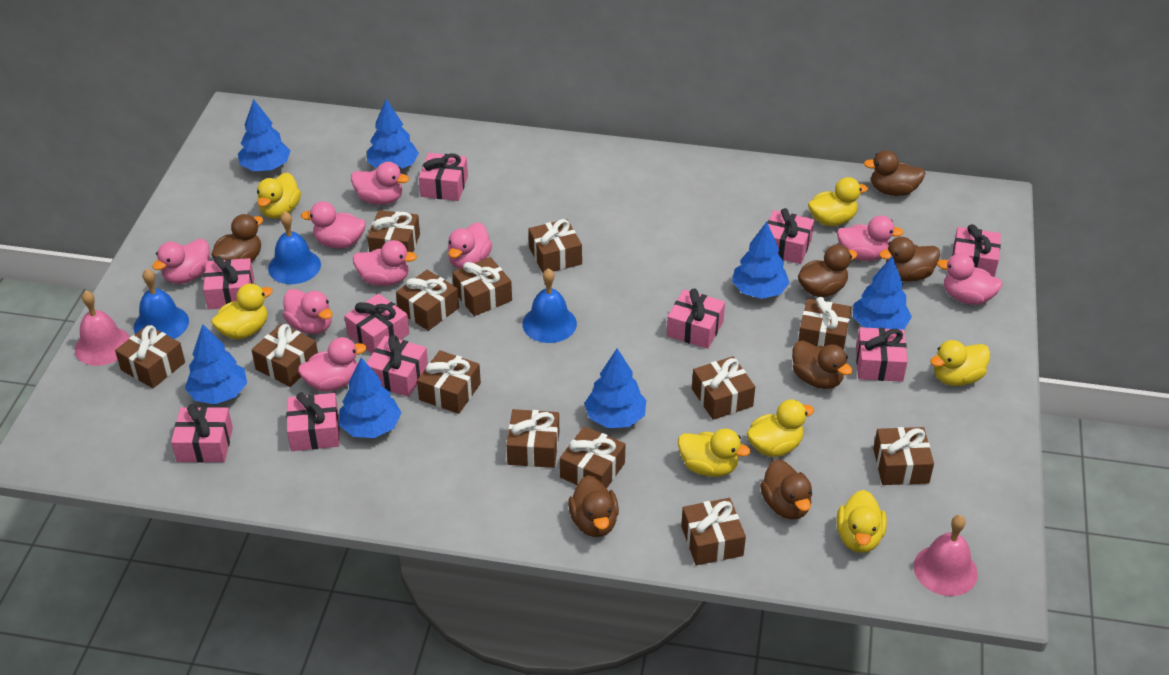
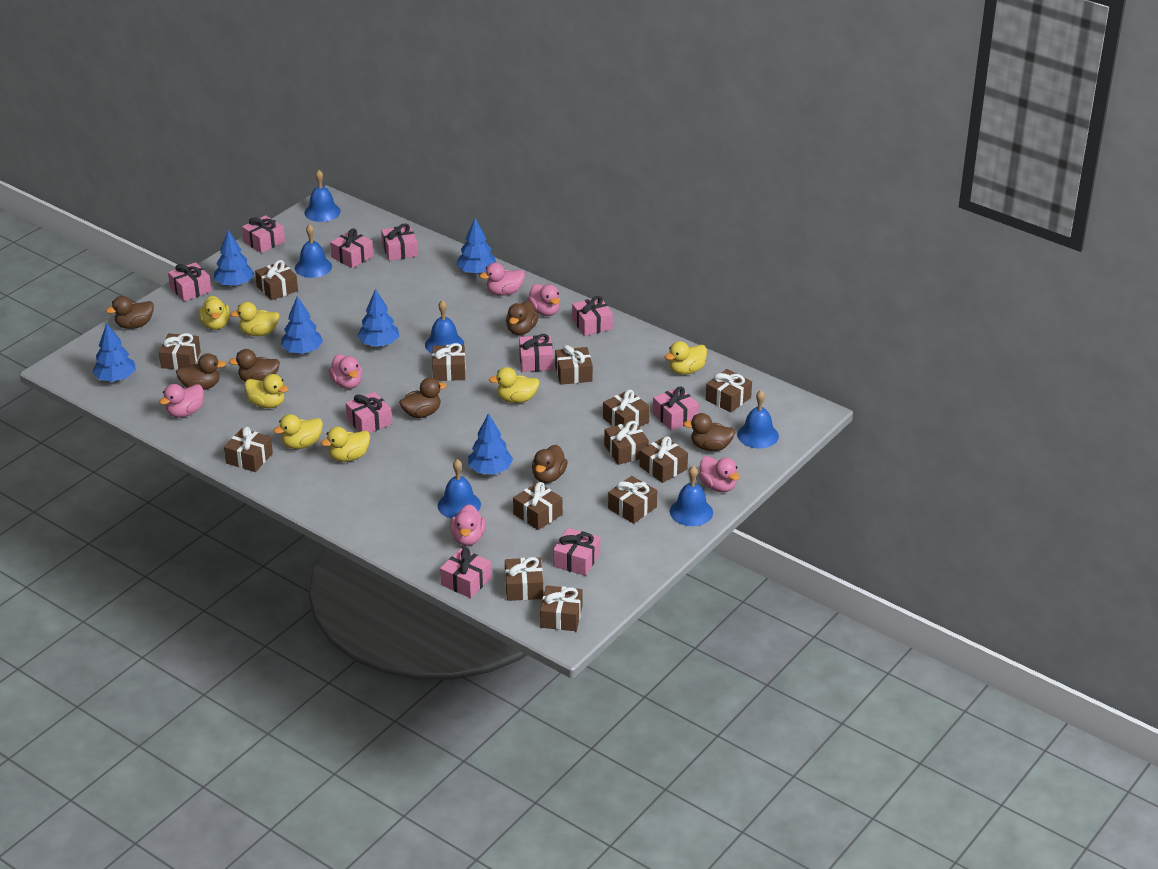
blue bell: [134,269,189,339] [268,212,321,284] [523,268,577,343] = 3 -> [295,224,332,278] [304,170,341,222] [425,300,464,353] [438,459,481,519] [670,466,713,526] [737,390,779,448] = 6
blue tree: [185,324,247,404] [238,99,290,171] [339,358,401,438] [367,99,419,169] [584,348,646,428] [732,222,789,299] [853,256,912,330] = 7 -> [92,323,136,382] [214,230,254,287] [281,296,323,354] [357,289,399,347] [457,218,496,275] [468,413,513,474] = 6
pink bell: [75,291,130,366] [914,515,978,596] = 2 -> none = 0
pink duck: [152,239,210,284] [283,289,332,334] [298,337,367,391] [301,201,366,248] [351,162,409,205] [353,240,417,286] [448,222,492,269] [837,216,904,261] [937,253,1003,305] = 9 -> [159,384,204,418] [328,354,362,389] [450,504,486,546] [479,263,525,296] [527,284,560,316] [699,456,740,492] = 6

